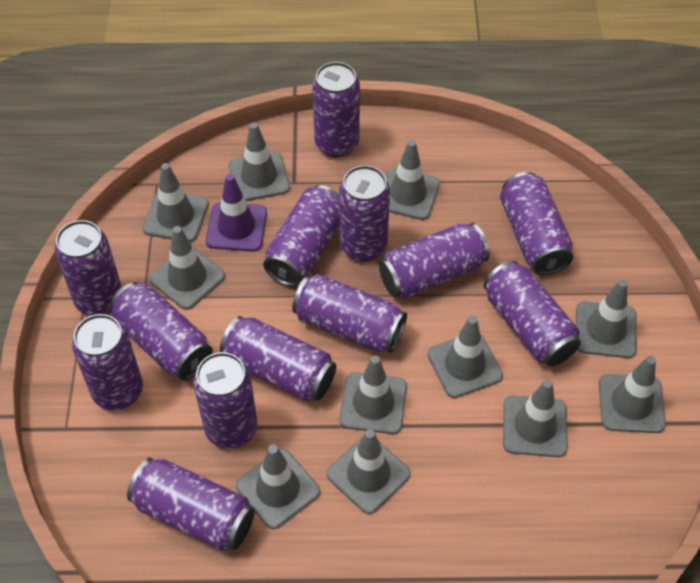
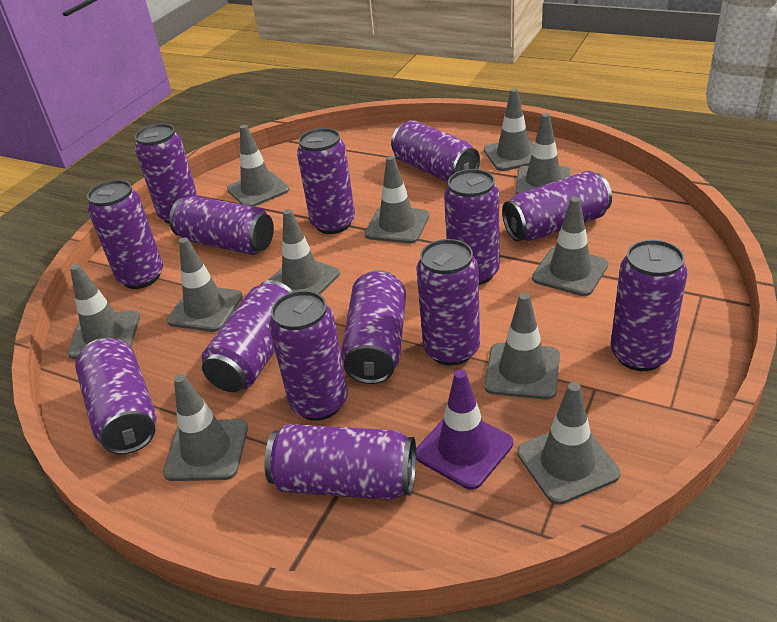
purple can: [55,220,122,316] [72,314,143,410] [110,282,213,380] [127,458,255,551] [193,352,257,448] [220,316,336,402] [263,185,340,286] [292,274,407,353] [312,62,360,157] [339,165,390,261] [379,223,490,299] [483,260,581,367] [500,172,573,275] = 13 -> [75,338,157,454] [87,180,163,289] [135,123,198,224] [169,196,274,255] [202,280,293,392] [264,424,416,500] [269,290,348,421] [297,128,355,234] [341,270,406,384] [391,120,480,182] [416,239,480,366] [444,169,499,285] [502,171,612,241] [610,240,687,371] = 14

